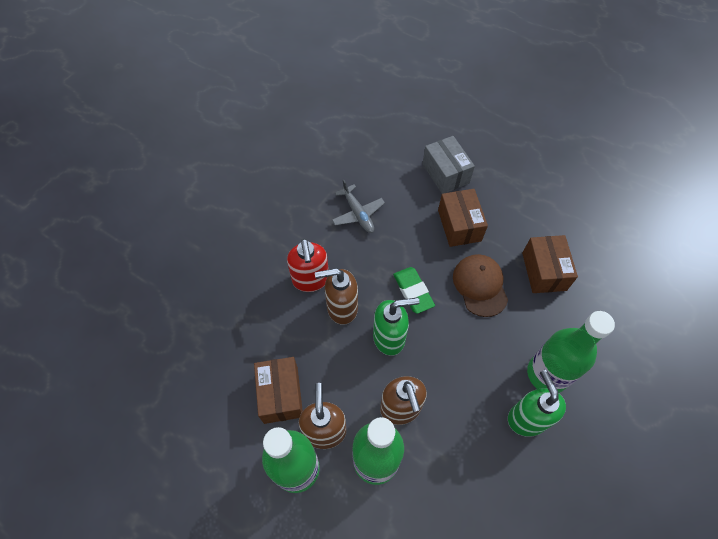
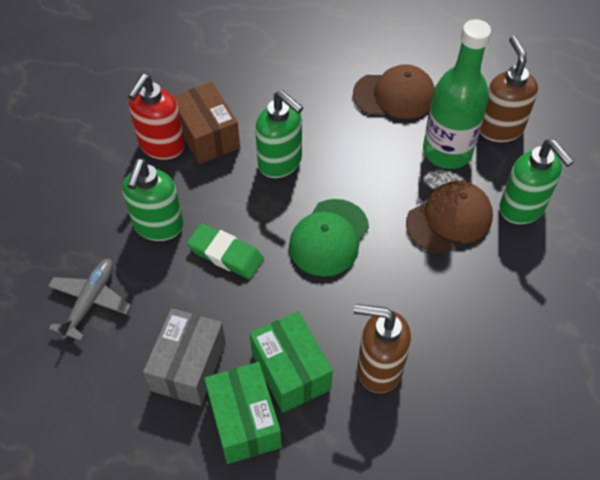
brown box: [254,357,303,424] [438,189,488,247] [522,235,578,293] = 3 -> [173,82,240,164] = 1
brown cap: [453,254,508,317] = 1 -> [353,64,435,119] [406,181,493,253] = 2
brown soap dispenser: [299,383,346,449] [315,268,358,325] [380,376,427,425] = 3 -> [354,304,411,393] [480,36,538,142] = 2
green bottle: [262,427,320,493] [352,417,404,485] [527,311,615,393] = 3 -> [423,19,491,169] = 1
green box: none = 0 -> [204,362,282,464] [250,311,333,413] = 2
green cap: none = 0 -> [289,199,369,277] = 1
green soap dispenser: [373,297,419,356] [508,370,566,437] = 2 -> [122,158,184,241] [255,90,303,178] [499,140,574,224] = 3

